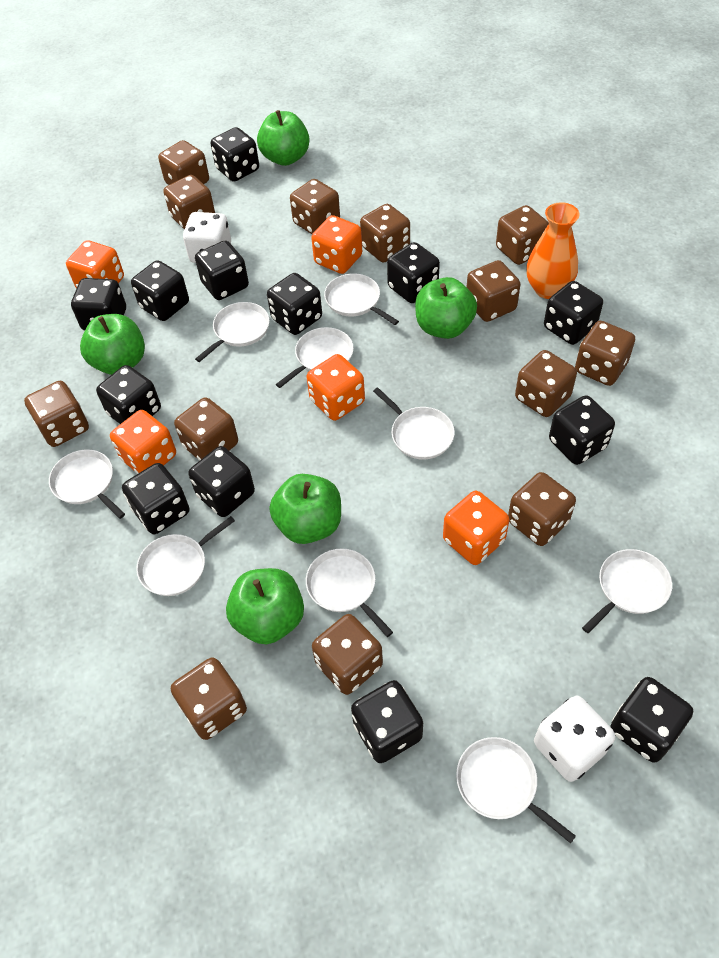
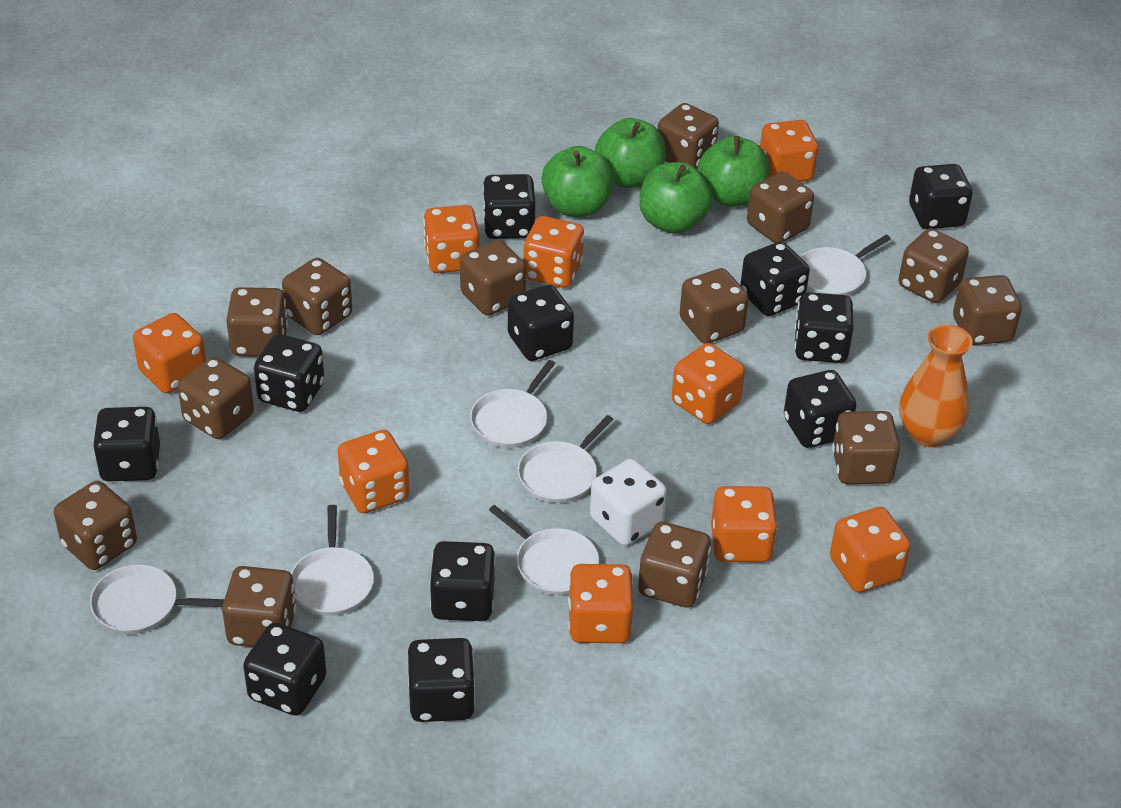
black dice: [71,278,126,331] [96,365,161,424] [122,463,190,534] [131,260,189,321] [189,446,255,517] [195,240,249,300] [211,127,259,182] [267,273,322,335] [351,680,423,763] [387,242,440,303] [544,281,603,345] [549,395,615,465] [610,677,693,763] = 13 -> [93,407,160,481] [243,623,326,716] [254,334,324,412] [408,638,475,722] [429,541,496,621] [483,174,535,239] [508,285,574,361] [740,242,810,316] [784,370,856,448] [795,292,854,363] [909,164,973,229] = 11
green apple: [80,314,145,375] [226,568,304,644] [257,110,310,166] [270,474,341,544] [415,277,477,339] = 5 -> [542,146,615,217] [595,118,666,188] [639,162,713,234] [698,136,769,207] = 4
orange dice: [66,240,124,288] [110,410,176,474] [307,354,365,421] [311,215,362,274] [443,491,509,565] = 5 -> [133,313,206,393] [338,430,409,513] [423,205,480,273] [523,216,584,288] [568,564,633,643] [672,343,745,424] [711,486,778,562] [760,120,818,182] [830,507,910,592] = 9
white dice: [183,212,231,263] [534,696,616,782] = 2 -> [590,459,667,546] = 1
white pan: [49,450,125,519] [136,516,235,596] [195,302,270,362] [276,327,354,388] [306,548,393,637] [324,274,399,325] [373,387,455,460] [456,737,576,843] [582,549,672,633] = 9 -> [90,565,225,634] [291,505,374,616] [470,360,556,448] [489,505,599,595] [518,415,614,503] [800,235,891,296] = 6

